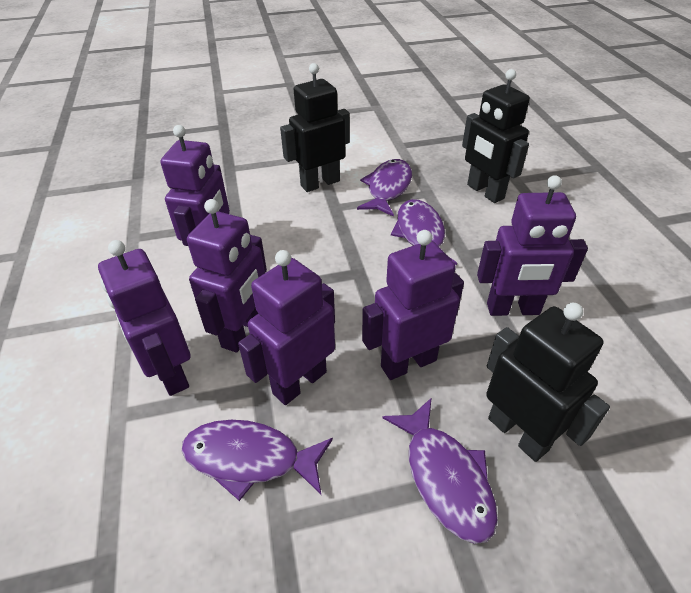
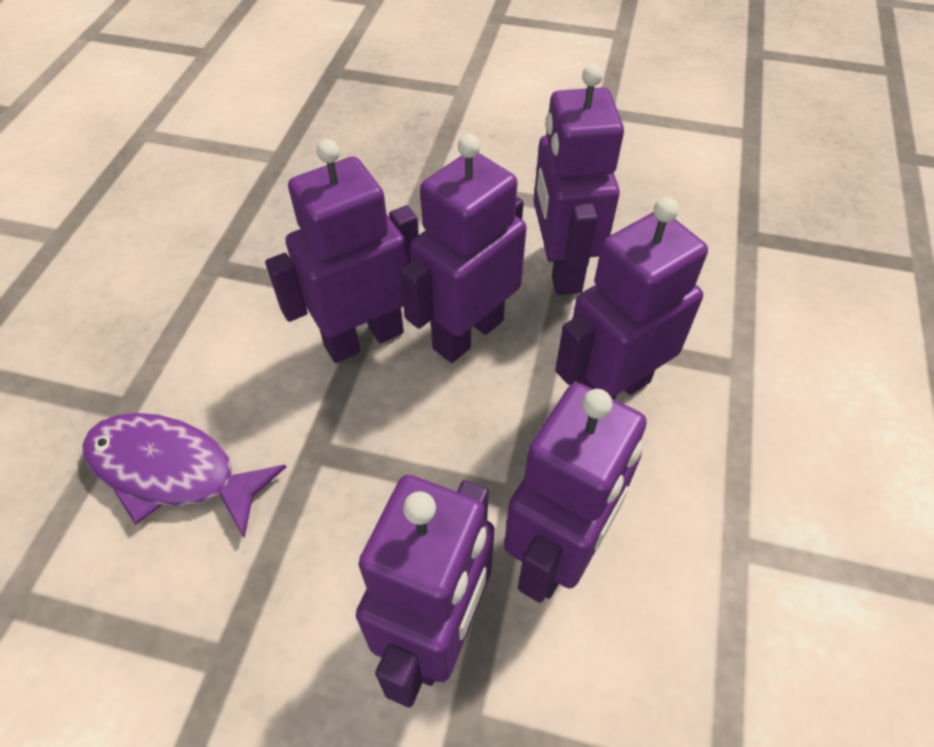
black robot: [280,63,350,192] [462,69,530,203] [486,303,610,462] = 3 -> none = 0
purple fish: [182,420,333,501] [357,159,412,217] [382,398,498,544] [391,199,457,265] = 4 -> [82,413,286,538] = 1

